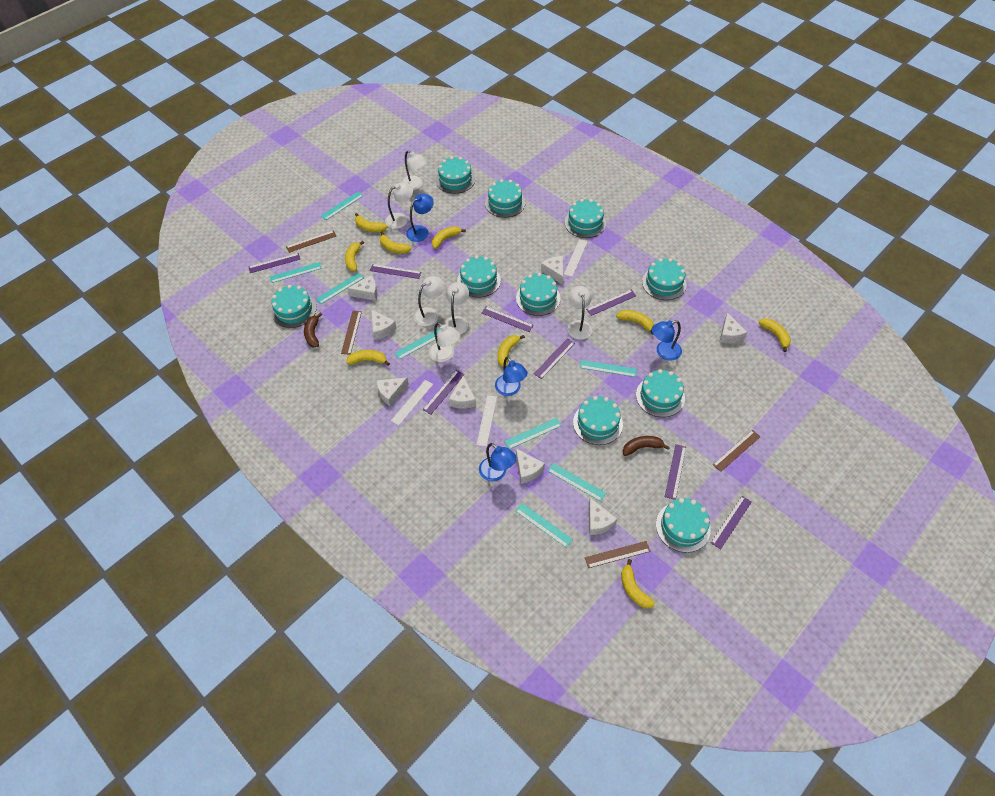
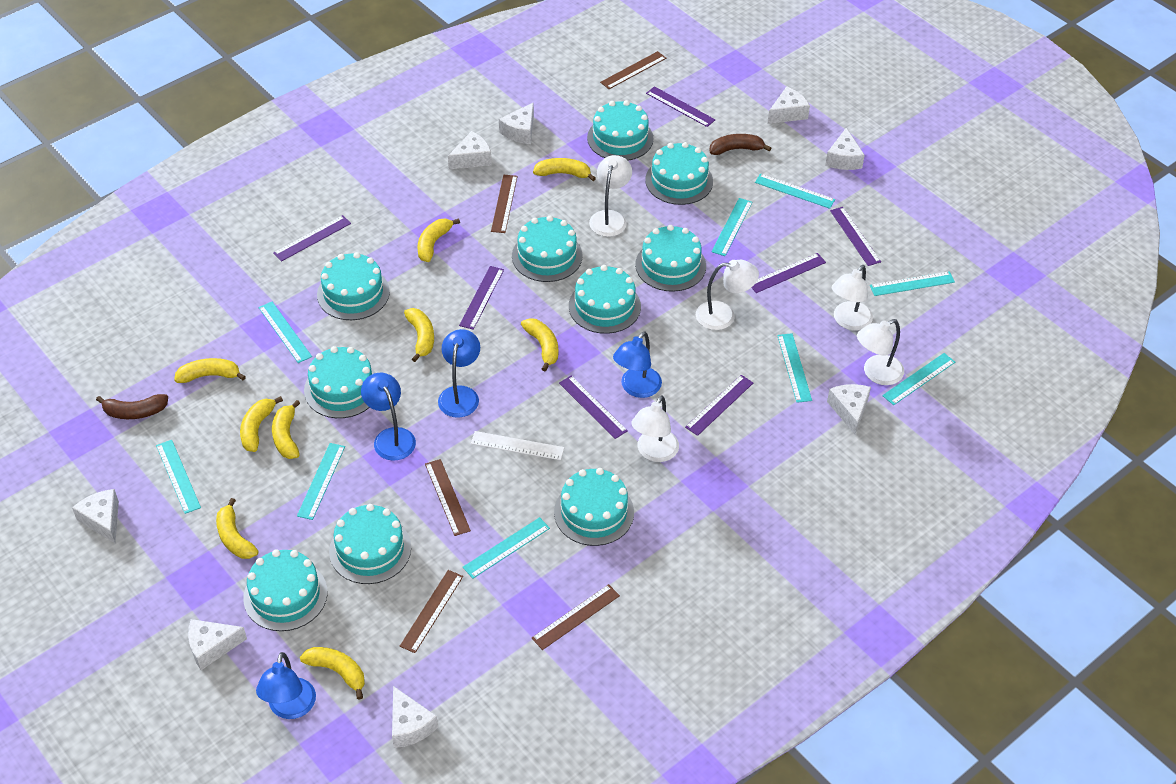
brown ruler: [286,230,336,253] [341,311,362,355] [585,541,650,568] [713,430,761,472] = 4 -> [400,570,463,653] [425,459,471,536] [491,175,518,233] [532,584,620,650] [600,51,666,89] = 5
purple ruler: [249,253,300,273] [370,264,421,279] [423,370,465,414] [482,307,534,332] [534,339,575,379] [586,290,636,316] [665,444,686,500] [711,496,752,549] = 8 -> [273,215,351,262] [459,266,504,330] [559,375,628,439] [646,86,715,127] [685,375,753,436] [752,253,826,293] [830,207,881,266] = 7
turquoise ruler: [269,262,322,283] [316,273,364,304] [321,192,363,220] [395,328,441,360] [504,418,562,449] [515,503,573,548] [548,463,606,501] [580,360,637,377] = 8 -> [156,440,201,514] [259,302,312,363] [297,443,345,520] [463,517,550,579] [711,198,753,256] [755,173,835,209] [777,333,812,403] [870,271,955,296] [882,353,955,405] = 9
white lamp: [385,182,413,229] [402,150,427,190] [414,276,444,326] [429,322,460,362] [444,282,469,334] [568,286,592,340] = 6 -> [589,155,632,237] [631,395,679,462] [696,260,759,330] [832,265,873,330] [857,319,904,385] = 5
white ruler: [391,380,433,425] [476,395,497,447] [564,239,588,277] = 3 -> [471,431,564,460] = 1

